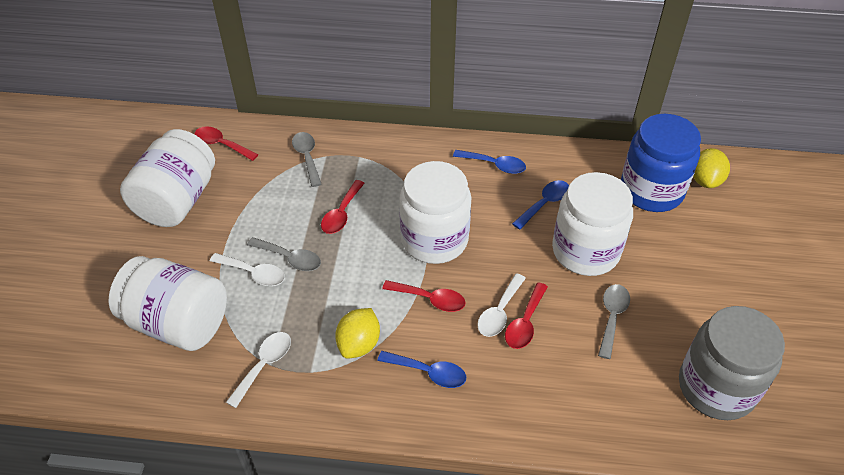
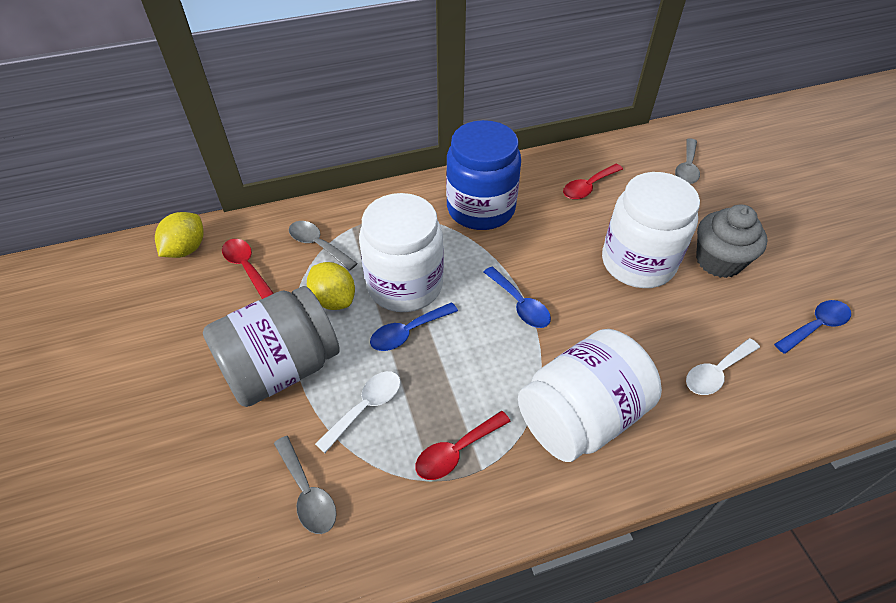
grey cupcake: none = 0 -> [696,205,768,278] = 1
red spoon: [195,126,258,161] [321,180,365,234] [382,280,466,312] [505,282,548,349] = 4 -> [222,239,274,299] [415,411,511,480] [563,164,623,200] = 3
white jar: [109,256,227,351] [120,129,215,227] [399,161,471,264] [552,172,633,276] = 4 -> [359,193,444,312] [518,329,662,462] [602,172,700,288] = 3
white spoon: [210,253,285,286] [226,332,291,408] [477,273,526,337] = 3 -> [315,371,401,453] [686,338,760,395] = 2

